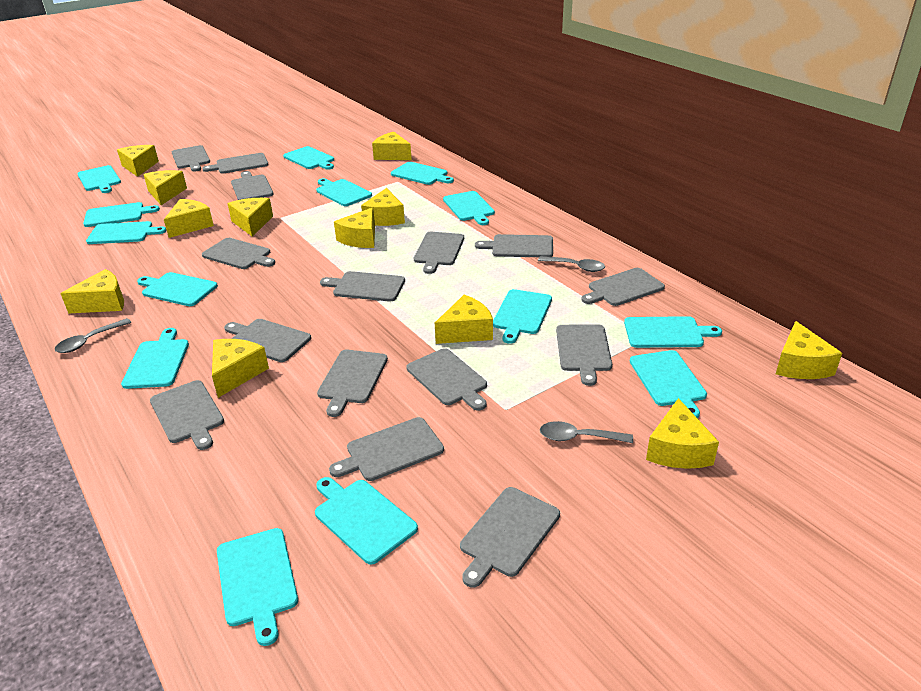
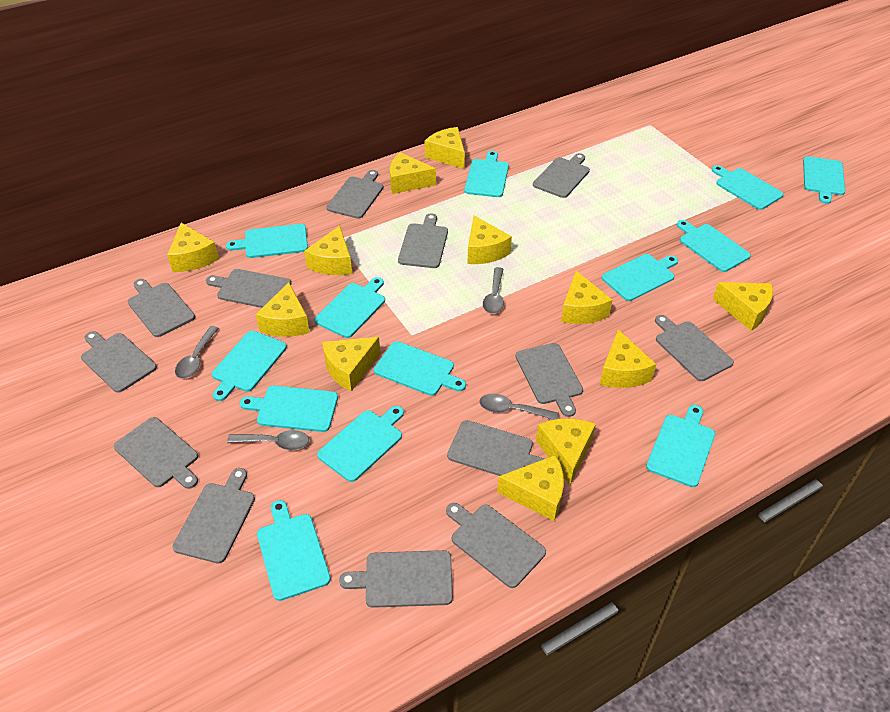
grey cutting board: [150,380,224,450] [172,145,210,172] [202,153,268,174] [202,238,275,269] [224,319,311,362] [231,171,274,200] [317,350,388,417] [320,271,405,302] [329,417,444,481] [406,348,487,411] [414,232,464,274] [460,487,560,587] [475,234,553,257] [556,324,612,386] [581,268,665,306] = 15 -> [81,331,157,393] [114,417,198,489] [128,279,195,337] [173,468,255,563] [206,269,291,308] [326,170,383,219] [339,550,453,608] [398,213,448,268] [446,503,546,588] [447,420,544,476] [515,343,583,417] [533,153,590,198] [655,315,734,381] = 13
grey spoon: [54,318,131,353] [538,256,605,272] [540,421,633,443] = 3 -> [175,326,219,379] [227,430,309,450] [479,394,559,420] [483,267,504,314] = 4
turquoise cutting board: [77,165,121,193] [83,202,160,227] [86,221,166,244] [121,328,189,389] [137,272,218,306] [217,528,298,646] [283,146,334,170] [315,477,418,565] [316,178,372,206] [391,162,454,185] [443,191,495,225] [493,289,552,344] [624,316,722,348] [630,350,707,418] = 14 -> [212,331,287,401] [226,224,308,258] [240,386,338,432] [257,500,331,601] [314,277,385,338] [317,406,404,482] [374,341,466,396] [464,151,509,197] [602,254,678,301] [646,405,715,487] [677,220,751,272] [712,165,783,210] [803,156,845,204] = 13

